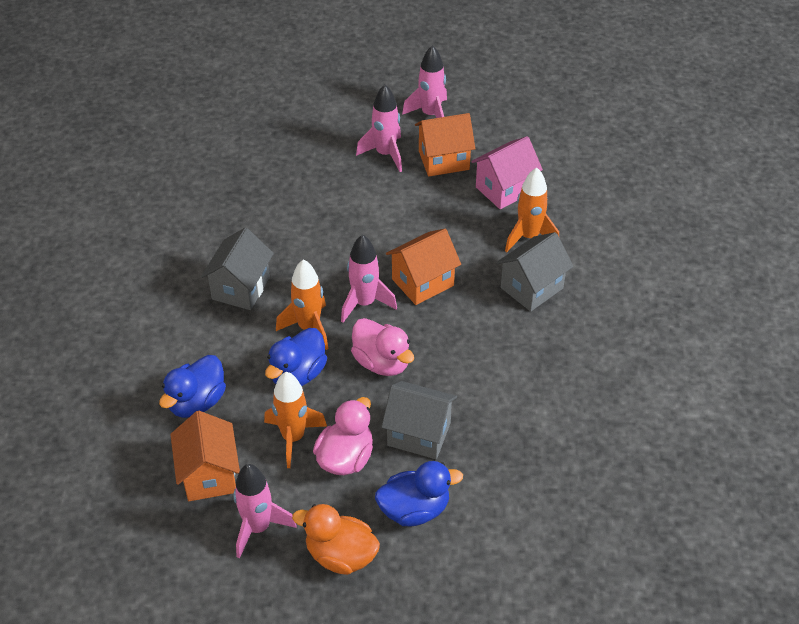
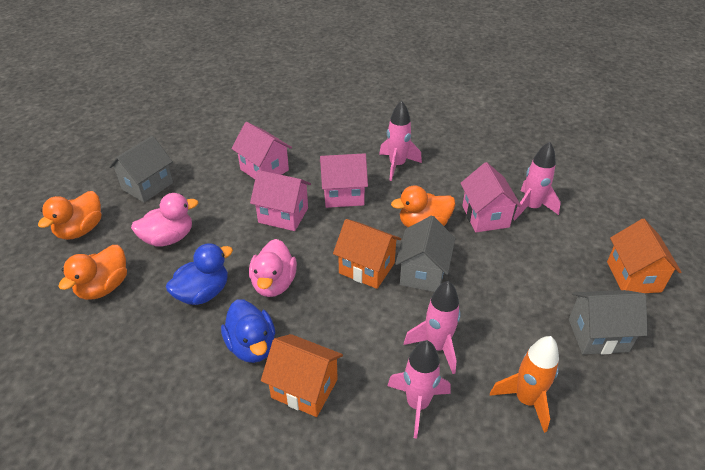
blue duck: [159,355,226,418] [265,328,327,386] [375,461,463,526] = 3 -> [166,243,233,305] [221,299,275,363] = 2
orange duck: [292,504,380,575] = 1 -> [38,191,101,240] [58,245,127,300] [391,185,455,227] = 3
orange rocket: [264,372,327,468] [276,260,328,350] [505,168,559,252] = 3 -> [490,336,559,433] = 1
pink house: [471,136,543,209] = 1 -> [232,122,292,179] [250,170,311,231] [320,153,368,208] [460,162,522,232] = 4

